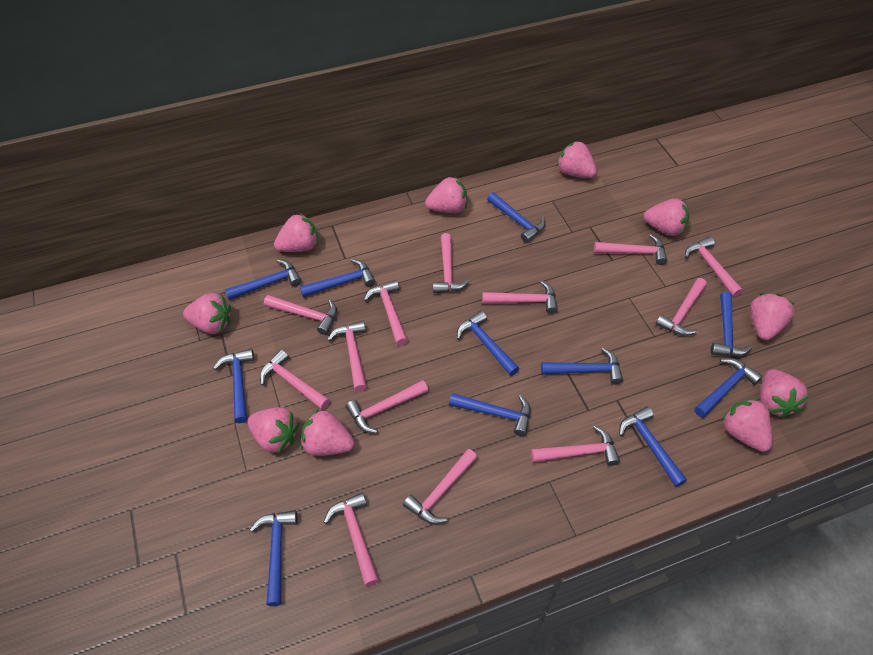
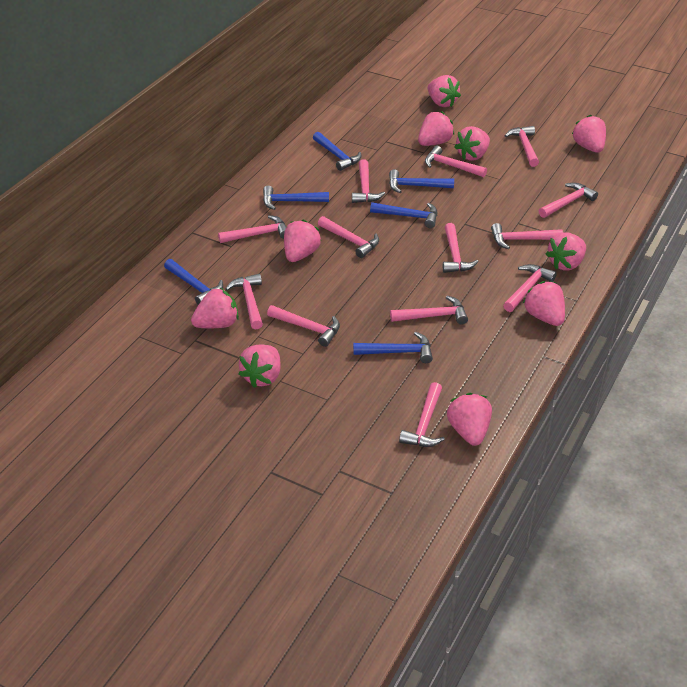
blue hammer: [213,349,254,423] [225,259,302,300] [250,510,297,606] [300,259,376,297] [449,393,531,436] [457,311,519,376] [487,192,546,243] [541,348,623,384] [619,406,687,487] [694,358,762,418] [711,292,752,356] = 11 -> [164,259,223,305] [263,186,329,210] [313,132,361,171] [353,332,433,363] [370,202,437,228] [389,169,454,193] = 6

